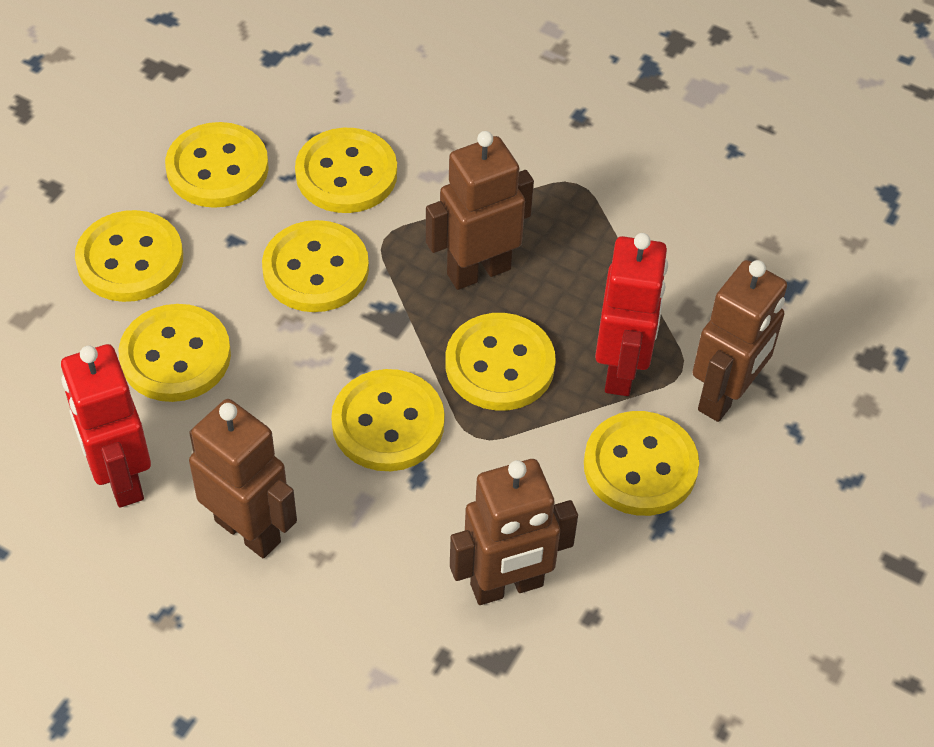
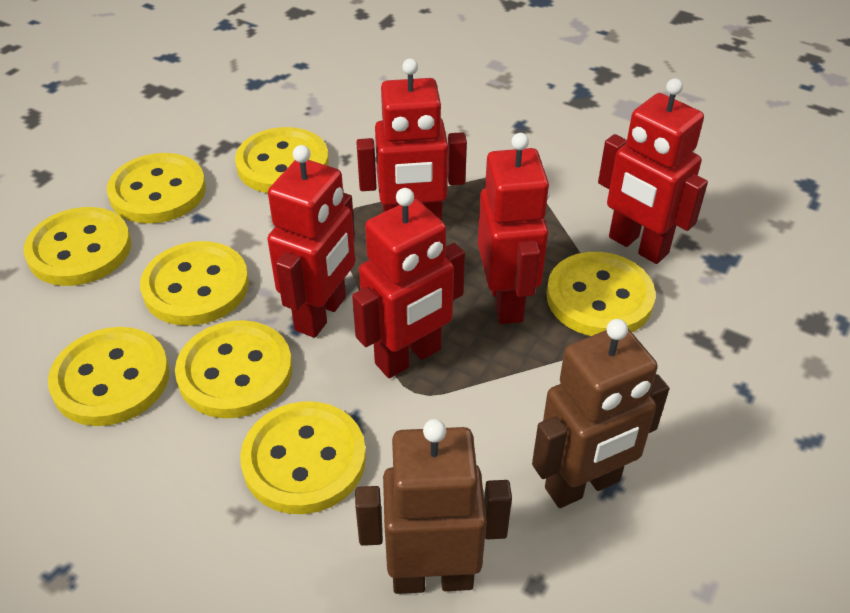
brown robot: [189,399,297,558] [426,131,534,290] [450,459,578,605] [693,260,787,422] = 4 -> [355,419,512,594] [532,319,669,508] = 2
red robot: [61,344,151,508] [595,233,668,396] = 2 -> [267,145,355,338] [352,188,465,378] [356,59,467,221] [478,133,550,324] [598,78,708,264] = 5

